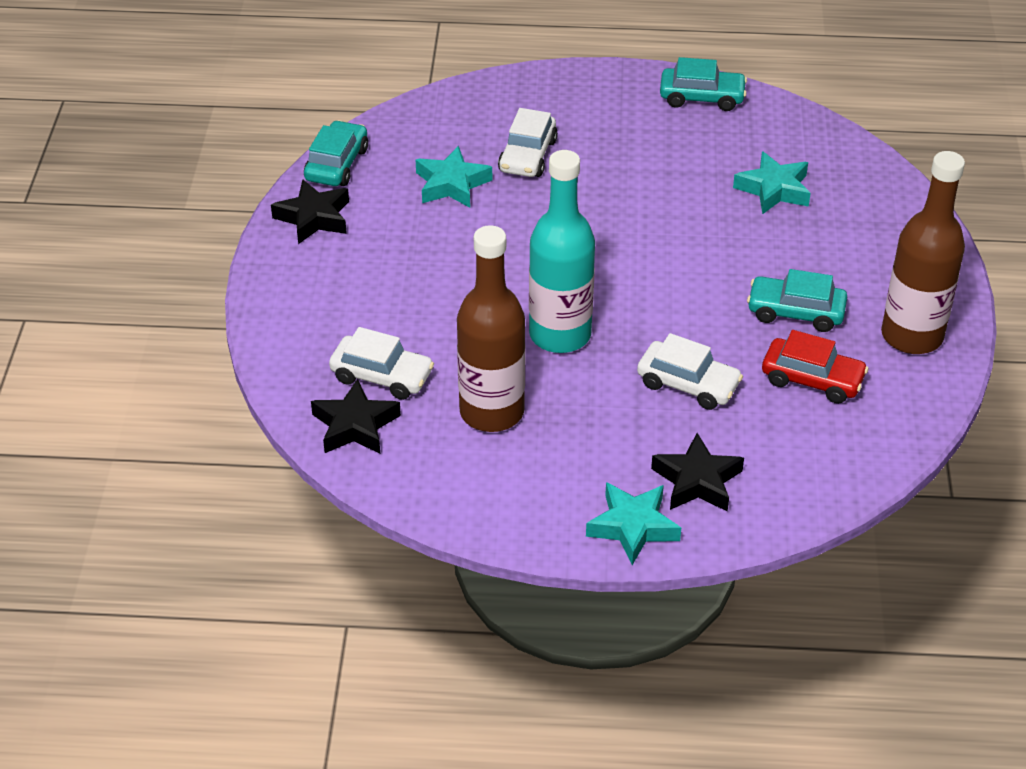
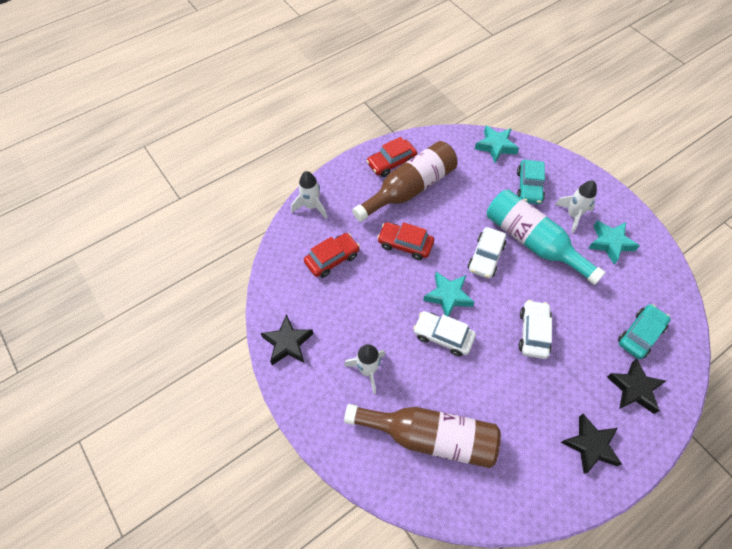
red car: [762,330,869,404] = 1 -> [304,233,360,278] [366,137,417,177] [377,222,434,260] = 3
turquoise car: [304,120,368,186] [660,57,747,111] [747,269,847,332] = 3 -> [517,160,545,204] [618,304,671,359] = 2
white rocket: none = 0 -> [291,171,327,219] [344,344,385,394] [555,181,597,233] = 3

